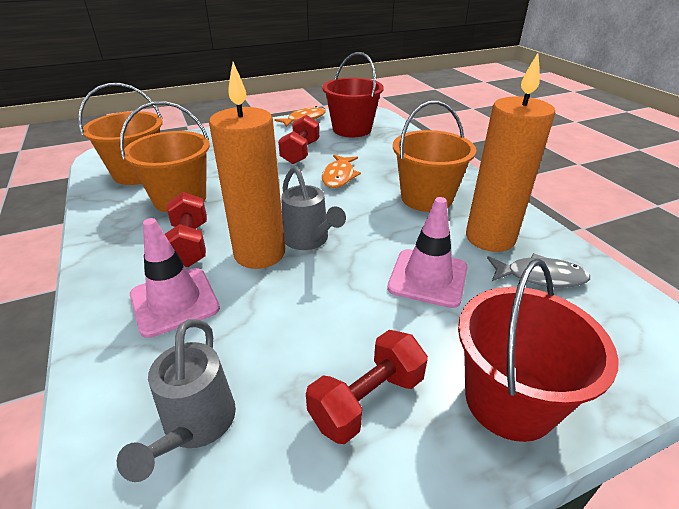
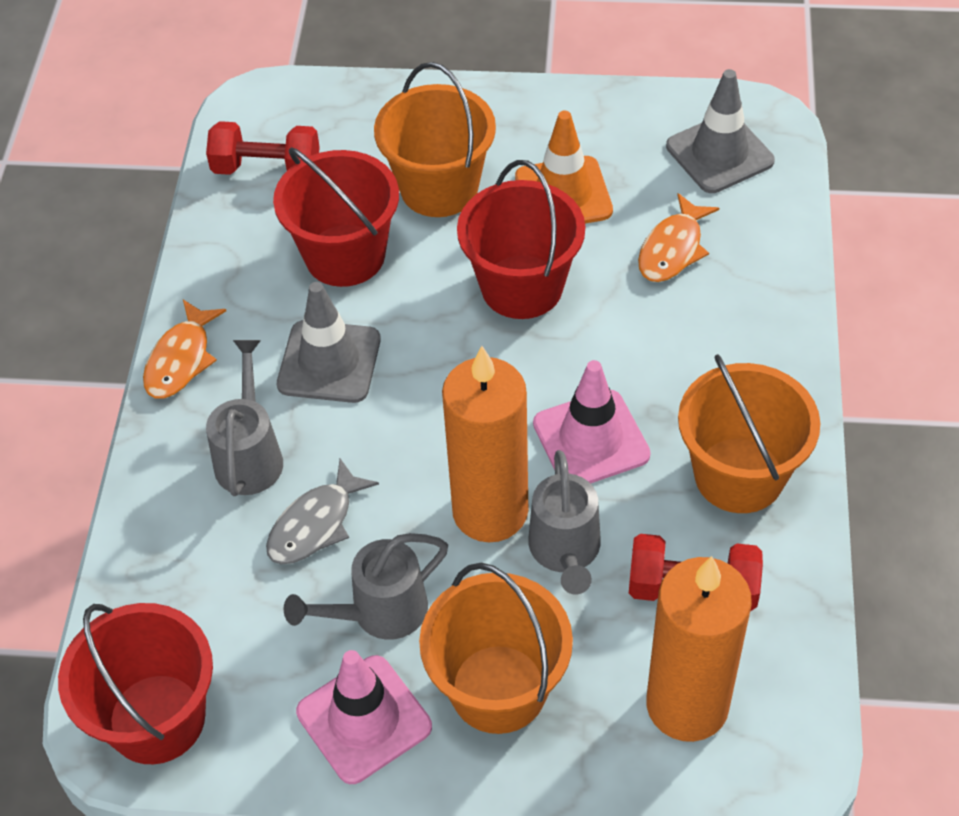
grey traffic cone: none = 0 -> [277,282,381,403] [666,69,775,193] = 2
grey watering can: [117,319,236,482] [281,166,346,250] = 2 -> [206,340,283,496] [284,533,448,640] [528,450,601,595] = 3
orange traffic cone: none = 0 -> [515,111,613,224] = 1
red bucket: [322,52,384,137] [458,259,619,442] = 2 -> [58,603,213,764] [273,147,399,287] [457,160,585,319] = 3
red dumbbell: [165,192,207,267] [278,115,319,164] [306,330,428,444] = 3 -> [206,121,320,175] [629,534,763,611] = 2

